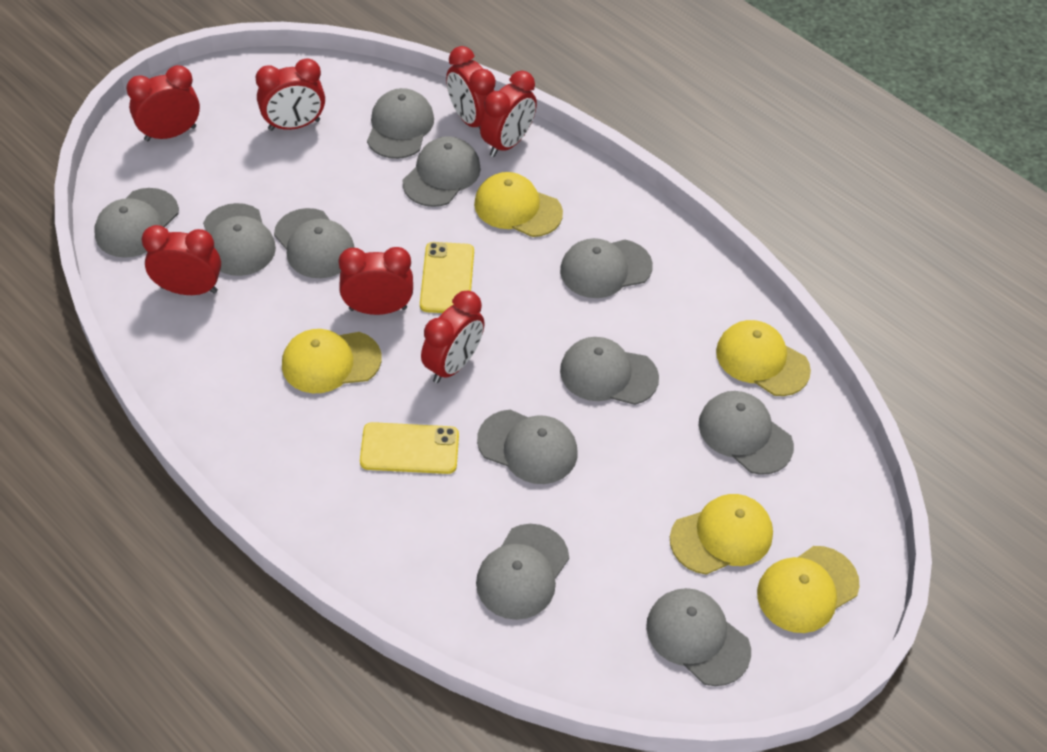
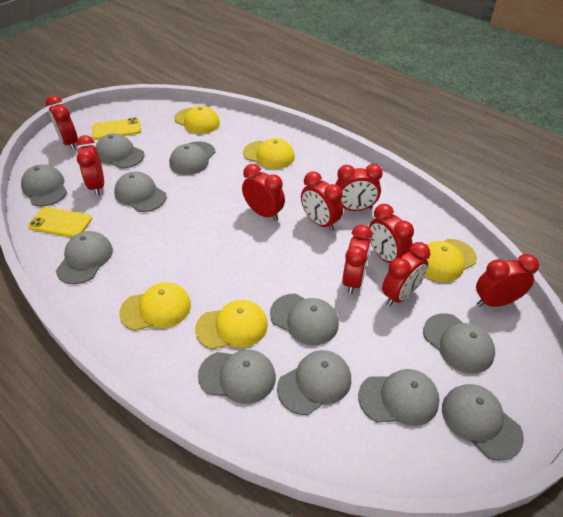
red clock: [126,65,200,141] [141,225,221,295] [256,58,325,131] [338,247,413,315] [421,291,485,383] [446,46,496,129] [480,71,537,157] = 7 -> [46,95,78,150] [77,135,104,196] [242,164,285,221] [301,171,343,231] [335,164,383,211] [342,225,372,294] [369,204,414,263] [382,242,430,306] [476,254,539,307] = 9

